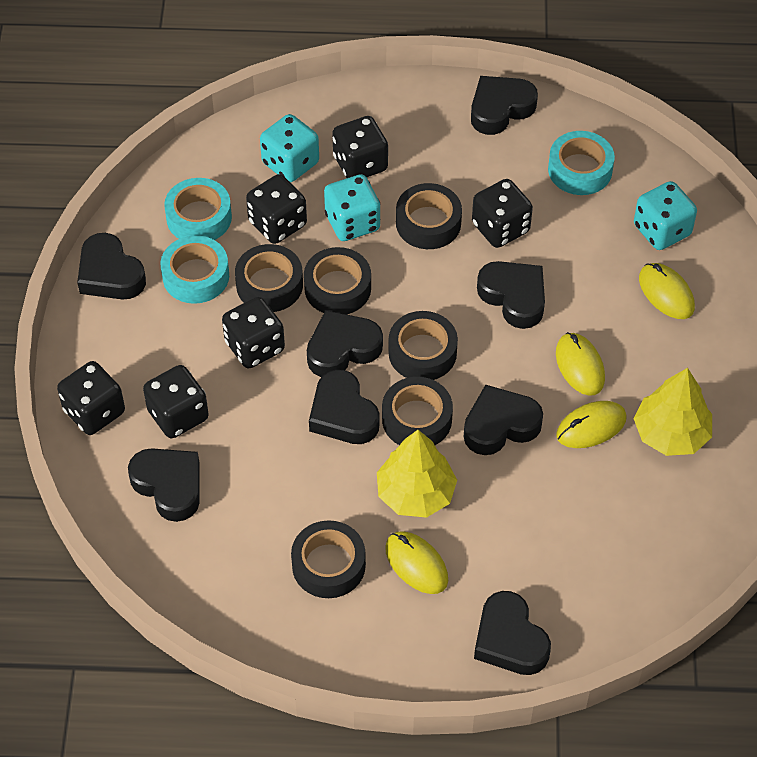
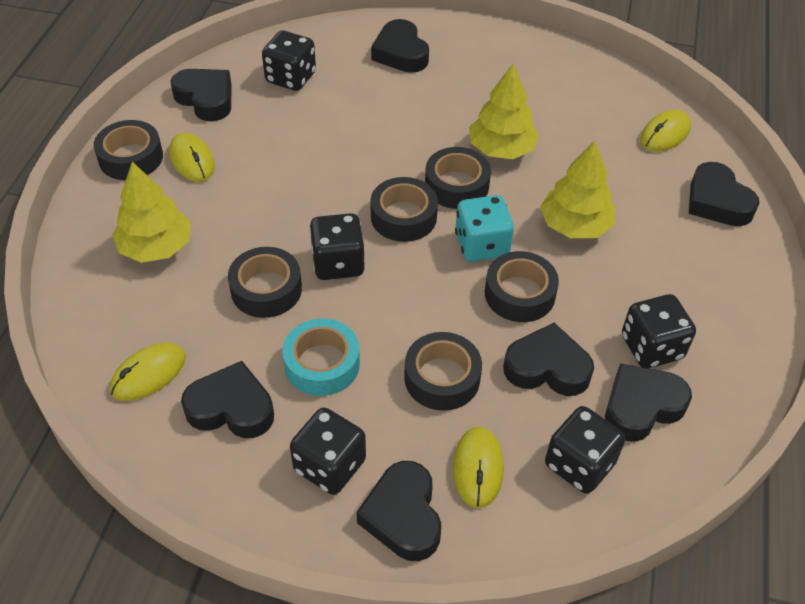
black dice: [57,361,125,435] [143,365,209,438] [222,297,285,369] [246,174,307,244] [332,116,388,178] [472,179,533,248] = 6 -> [262,31,316,91] [290,407,366,495] [309,213,365,280] [545,406,625,494] [622,294,696,369] = 5
black heart: [77,233,146,300] [128,448,200,522] [307,310,383,377] [309,369,380,444] [464,385,543,455] [471,76,538,135] [474,591,551,675] [477,261,545,329] = 8 -> [170,69,231,121] [181,361,274,438] [357,461,441,561] [371,19,429,73] [503,323,594,396] [605,363,692,442] [689,162,760,226] = 7
turquoise dice: [260,114,319,182] [324,174,380,241] [634,181,697,250] = 3 -> [455,195,514,262] = 1
turquoise tape: [160,236,229,304] [164,178,232,240] [548,131,615,195] = 3 -> [282,318,360,396] = 1
yellow tree: [377,430,457,518] [634,368,712,456] = 2 -> [112,162,191,263] [469,64,539,159] [540,141,615,238] = 3

